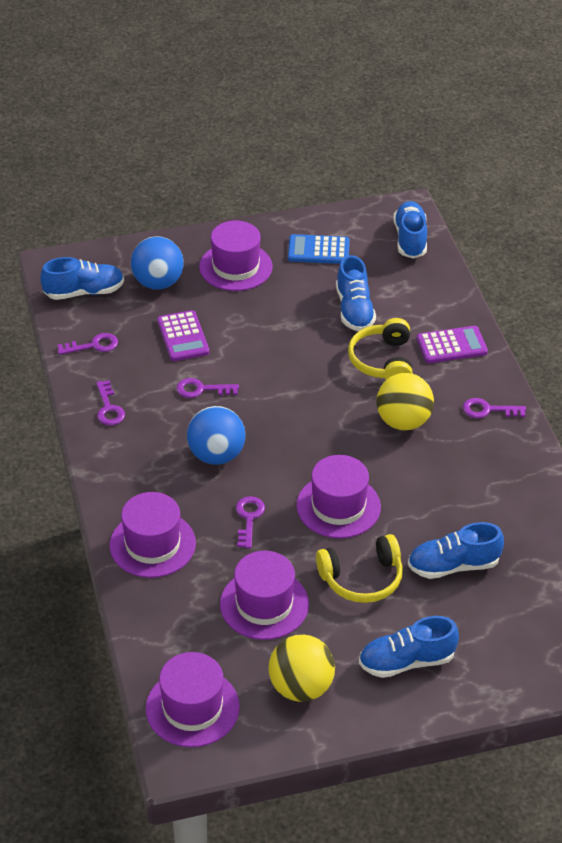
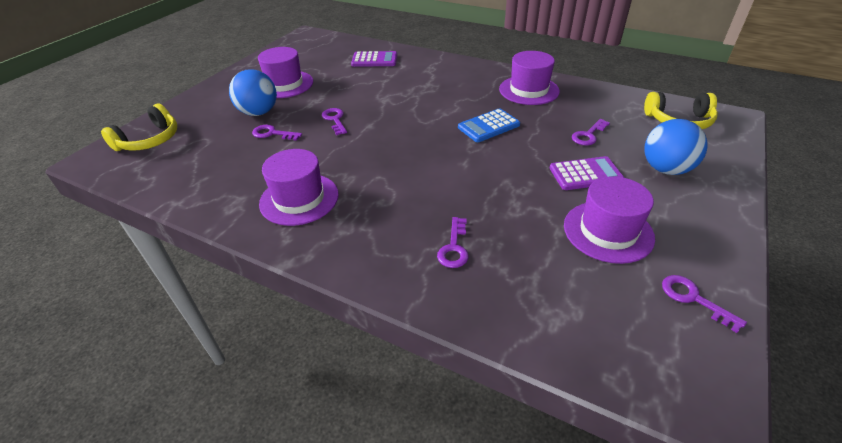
blue shoe: [40,257,124,300] [336,255,376,331] [359,616,459,678] [394,201,427,259] [408,522,504,579] = 5 -> none = 0
purple hat: [110,492,196,578] [146,652,240,747] [199,221,273,291] [220,551,309,640] [296,455,381,538] = 5 -> [258,47,313,98] [259,149,339,226] [499,51,560,105] [564,176,655,264] = 4
yellow ball: [269,635,335,702] [376,373,434,430] = 2 -> none = 0

